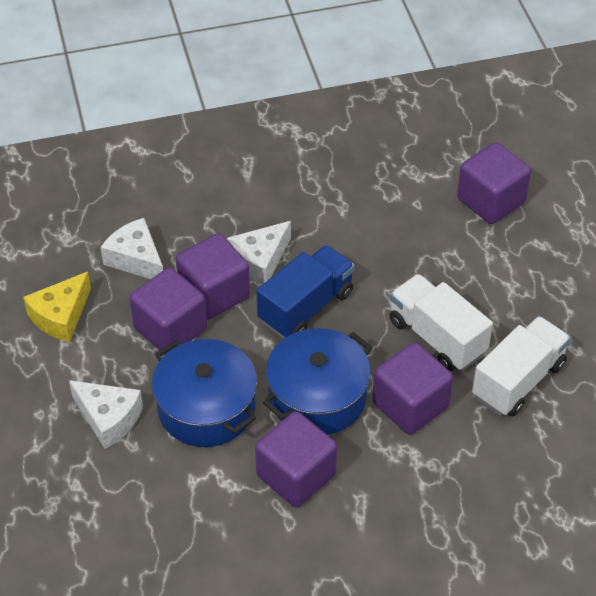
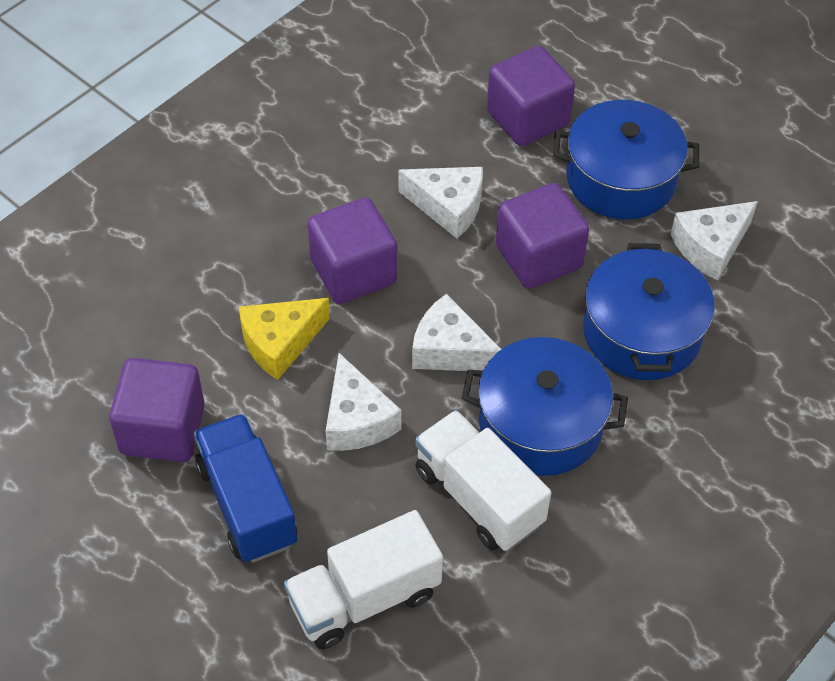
blue pot: [152,339,257,447] [263,328,372,435] = 2 -> [462,337,628,476] [553,100,699,219] [583,243,715,380] = 3
purple cube: [130,268,207,355] [176,233,250,319] [255,411,337,508] [372,342,453,435] [457,142,531,224] = 5 -> [109,358,205,462] [308,197,397,304] [487,46,575,146] [496,183,589,289] = 4
white cheese: [69,380,143,449] [101,218,163,279] [227,221,291,285] = 3 -> [326,353,401,451] [398,167,483,239] [412,294,501,371] [671,201,758,280] = 4

